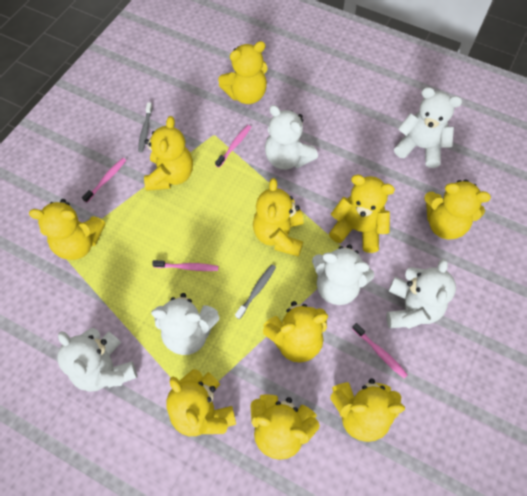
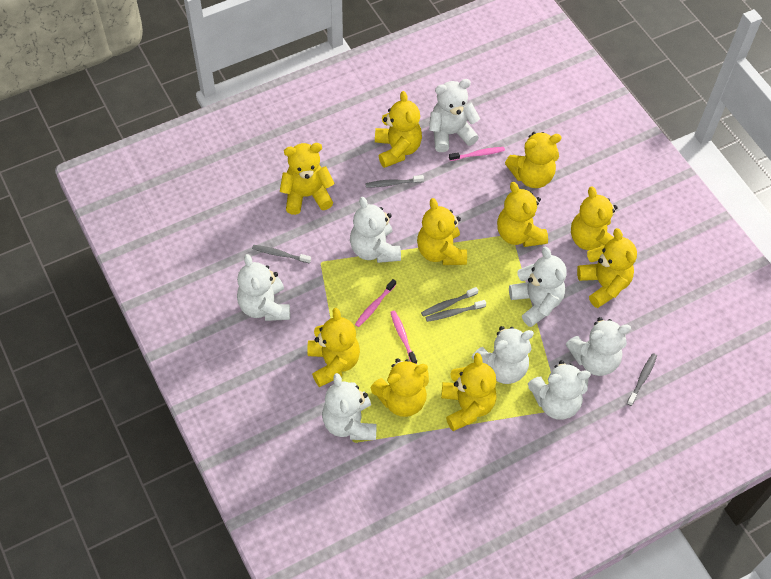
grey toothbrush: [138,102,153,152] [235,265,276,319] = 2 -> [252,245,311,263] [365,175,424,188] [421,287,478,317] [425,300,486,322] [627,353,657,406] = 5
pink toothbrush: [82,158,126,203] [152,260,218,271] [215,125,251,168] [352,323,408,378] = 4 -> [355,279,396,327] [390,311,417,364] [449,147,505,161] = 3
white teddy bear: [57,328,137,392] [151,293,219,355] [265,105,318,170] [312,244,375,305] [386,258,456,329] [394,87,462,168] = 6 -> [237,254,290,321] [322,373,377,440] [350,197,401,263] [429,79,480,152] [472,326,534,384] [509,247,567,327] [528,360,591,420] [566,317,631,376] = 8

